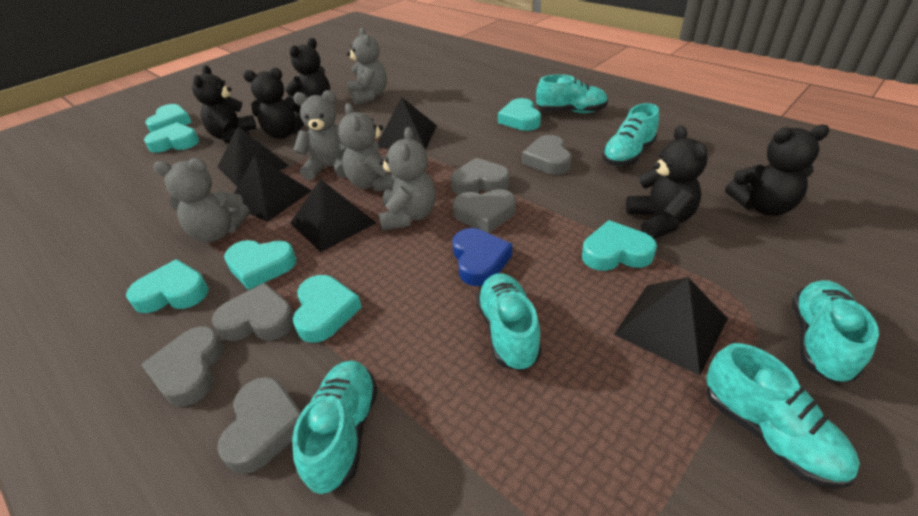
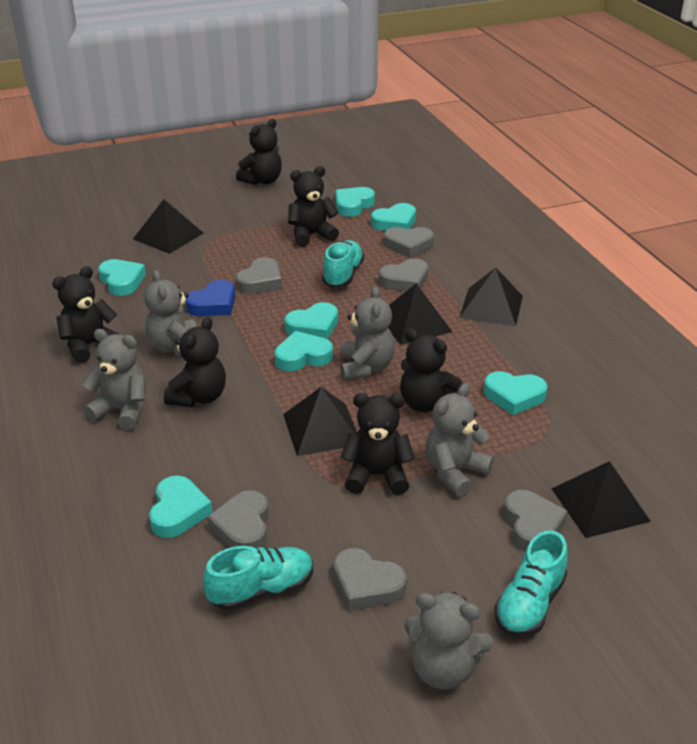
black teddy bear: [192,65,256,143] [243,68,304,139] [285,38,330,98] [626,126,708,239] [725,125,830,216] = 5 -> [52,266,121,363] [164,317,226,407] [236,119,282,185] [288,166,339,247] [341,393,415,495] [400,329,462,412] = 6
turquoise shoe: [292,360,378,494] [476,273,542,371] [536,74,608,113] [602,103,659,166] [706,343,860,489] [792,280,879,383] = 6 -> [203,546,313,611] [322,240,364,287] [494,530,568,637] = 3

